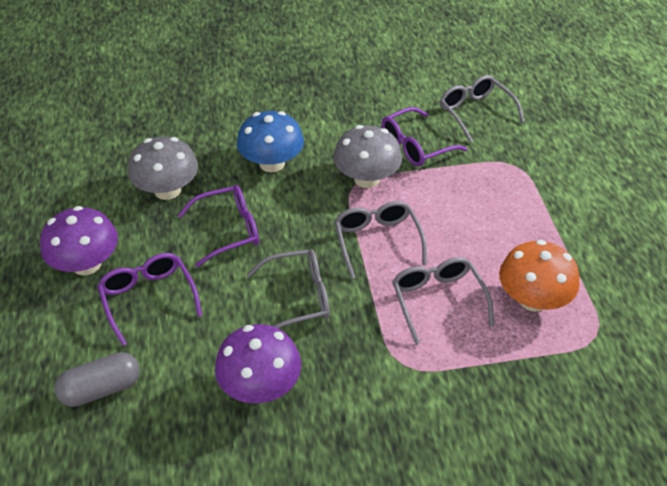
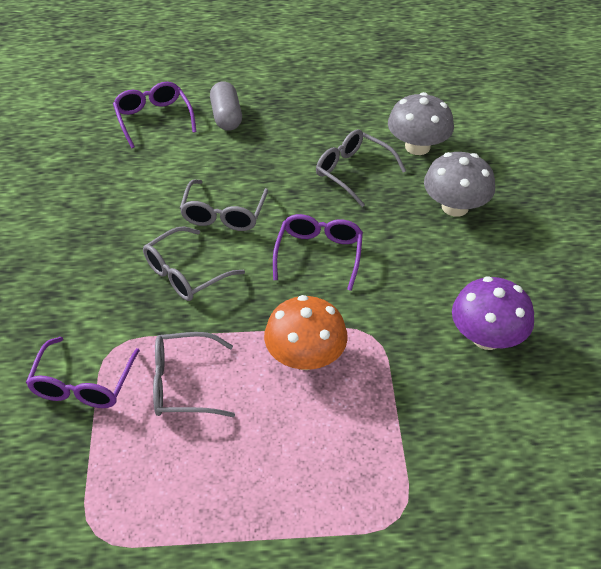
blue mushroom: [237,111,304,172] = 1 -> none = 0
purple mushroom: [40,206,118,276] [215,324,301,403] = 2 -> [452,276,534,350] = 1

